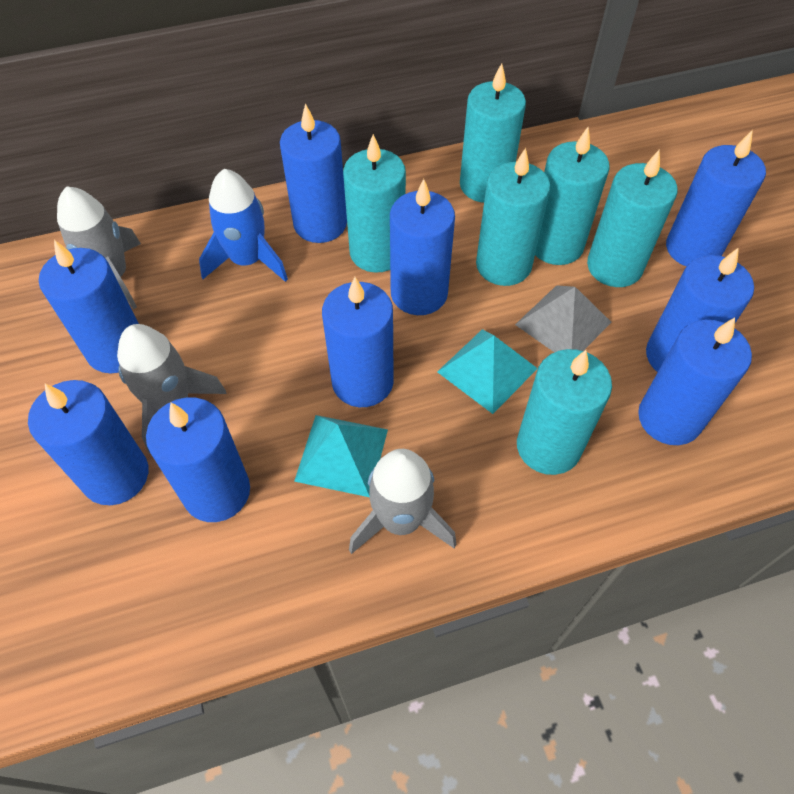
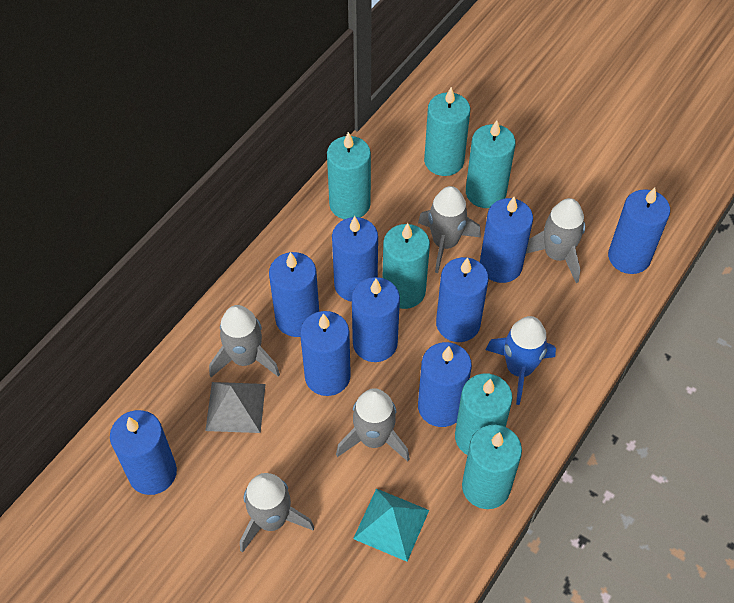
grey rocket: [57,186,141,309] [117,324,227,454] [349,449,457,554] = 3 -> [209,305,280,377] [240,473,314,553] [336,388,410,461] [418,186,481,273] [526,198,585,283] = 5
turquoise pyramid: [294,415,388,497] [437,329,538,414] = 2 -> [353,488,429,562] = 1

